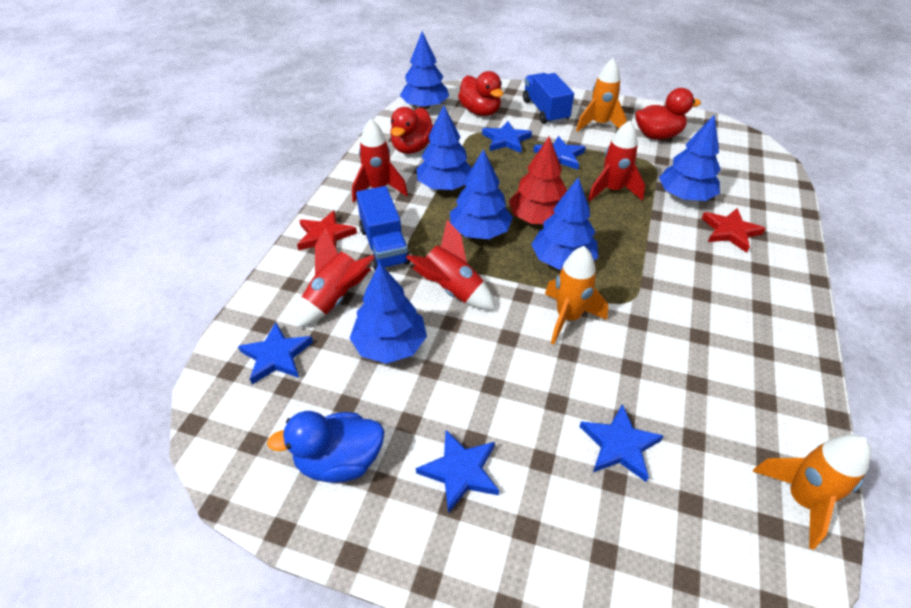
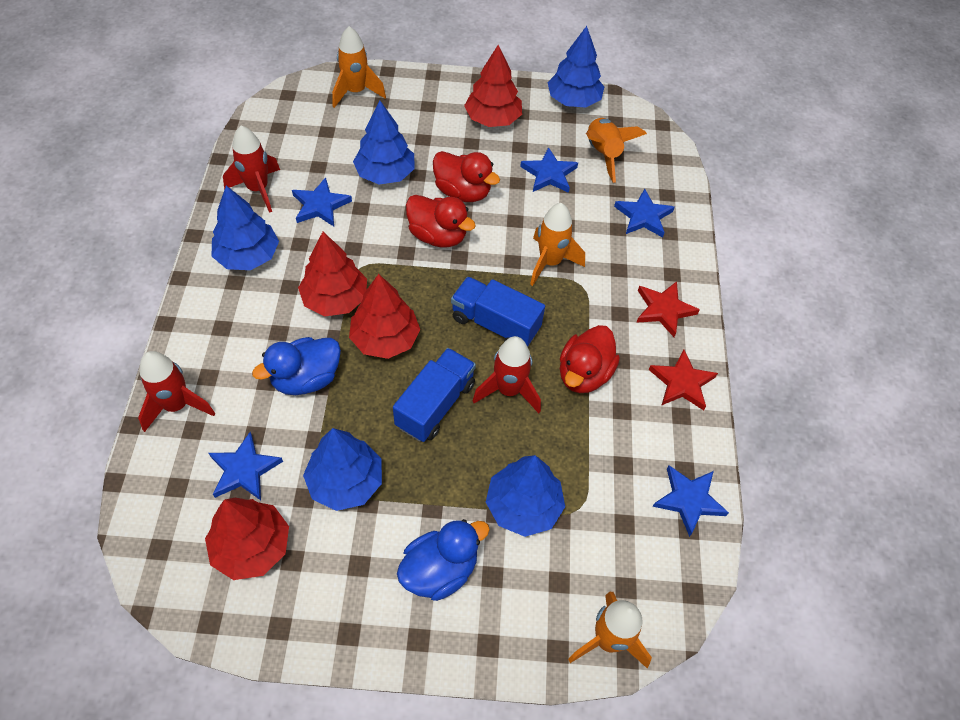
blue duck: [267,411,385,483] = 1 -> [252,337,341,395] [397,519,490,601] = 2
blue tree: [350,262,427,364] [400,31,449,109] [416,105,472,190] [450,149,513,239] [531,177,598,270] [659,114,721,201] = 6 -> [212,186,279,270] [303,428,382,511] [353,101,415,185] [486,455,565,537] [547,26,604,108] = 5
orange rocket: [545,246,608,345] [576,58,627,132] [752,435,871,549] = 3 -> [332,26,386,108] [530,203,585,286] [568,592,652,669] [586,118,647,183] = 4
red rocket: [296,228,375,328] [352,119,408,202] [406,220,495,310] [588,120,645,202] = 4 -> [138,351,215,432] [223,126,280,213] [473,336,541,413] = 3
red tree: [509,136,567,224] = 1 -> [205,498,289,580] [298,232,367,317] [349,274,420,359] [464,45,522,127] = 4

